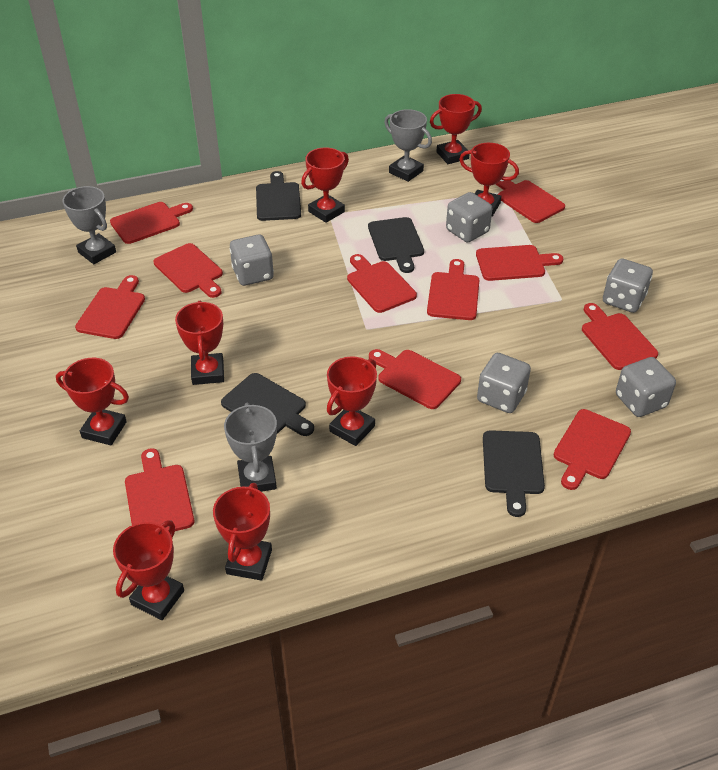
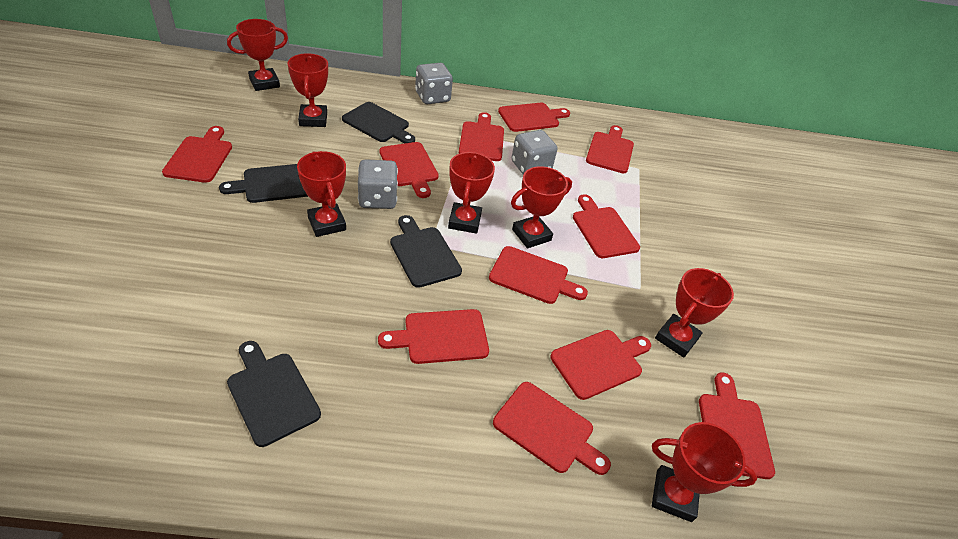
grey dice: [230,234,274,286] [446,192,493,243] [477,353,531,413] [603,259,653,313] [616,357,676,417] = 5 -> [358,159,398,209] [415,63,453,104] [511,130,558,175] = 3
grey trophy: [63,186,116,264] [224,402,277,492] [384,109,432,182] = 3 -> none = 0
red trophy: [56,358,129,445] [113,520,184,620] [175,301,224,385] [213,483,272,581] [301,147,349,223] [327,356,377,446] [430,94,482,164] [459,143,519,217] = 8 -> [227,19,288,91] [288,53,328,127] [297,151,346,237] [448,152,495,234] [511,166,572,248] [652,422,757,522] [655,268,734,358] = 7

